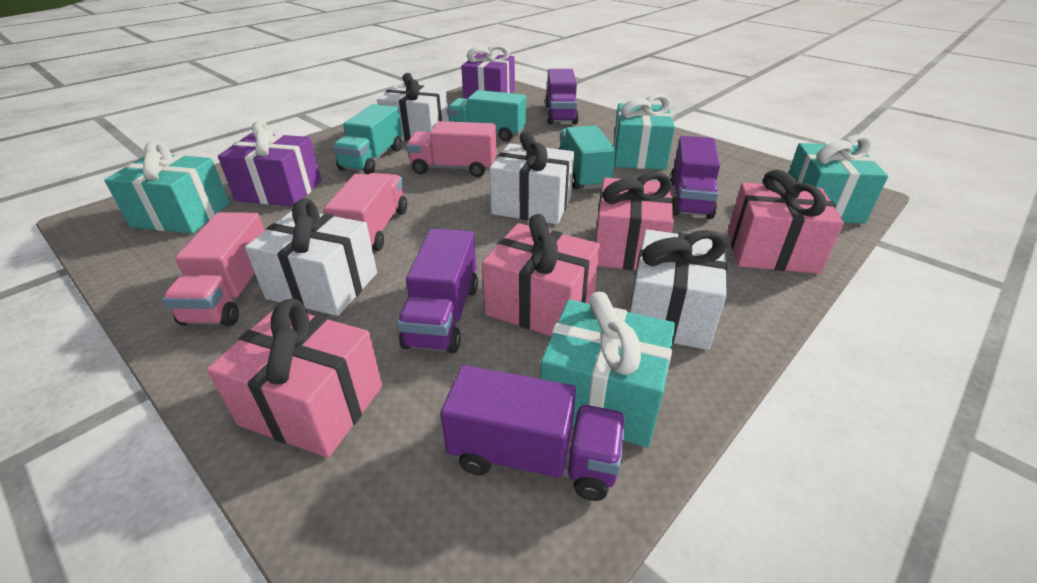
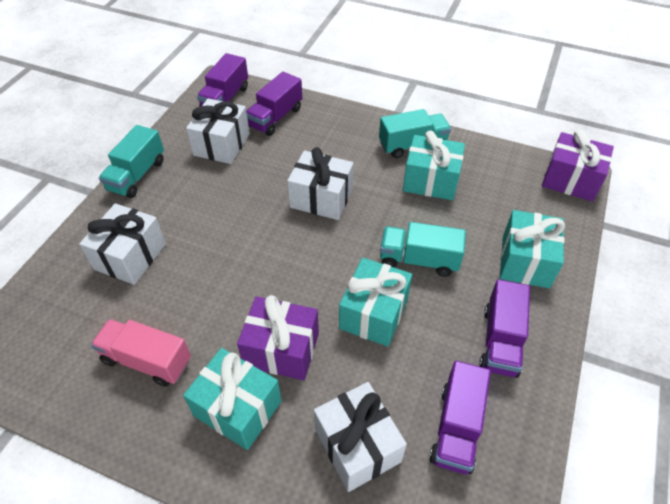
pink gift: [207,299,382,458] [482,214,600,336] [595,172,674,270] [728,170,844,274] = 4 -> none = 0
pink truck: [162,212,265,326] [323,173,407,251] [406,121,497,177] = 3 -> [91,319,191,387] = 1

